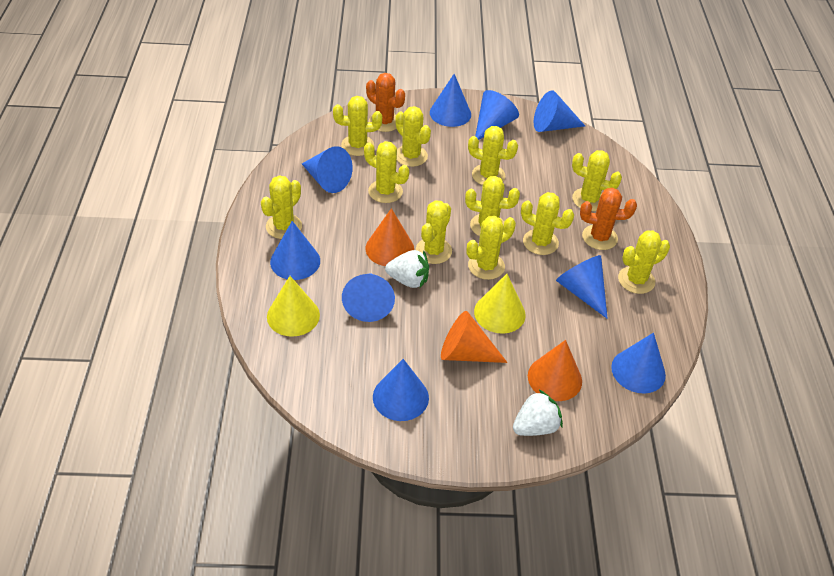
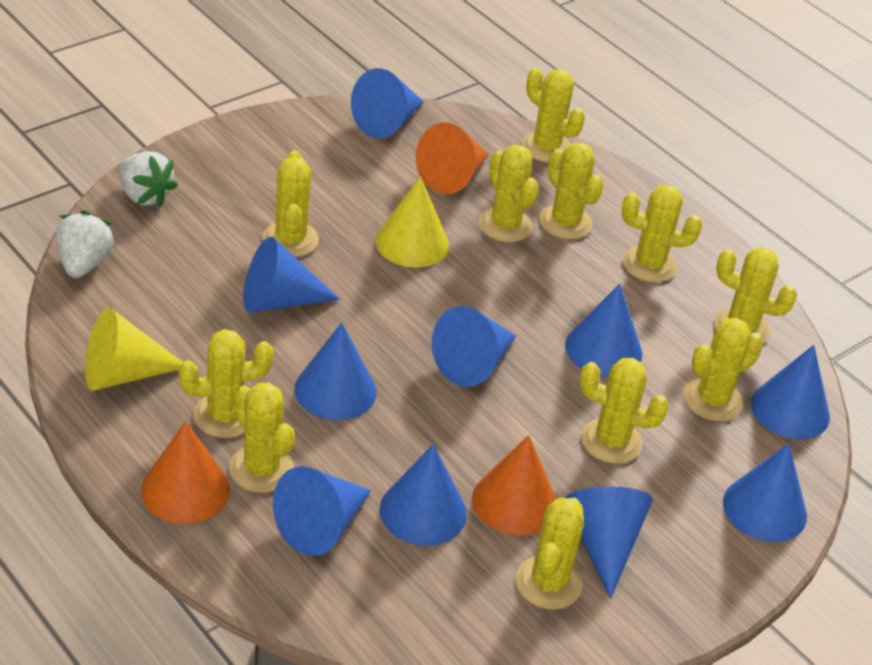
blue cone: [270,221,320,280] [302,146,353,193] [342,273,395,322] [373,359,429,421] [430,74,471,127] [475,90,519,140] [534,90,585,132] [556,255,608,319] [611,333,666,394] = 9 -> [243,237,340,313] [273,466,371,556] [295,322,377,420] [351,68,424,138] [380,444,467,546] [432,306,516,387] [565,283,642,377] [565,487,653,599] [723,443,807,542] [751,345,830,439] = 10
orange cactus: [366,73,405,132] [580,188,637,250] = 2 -> none = 0

